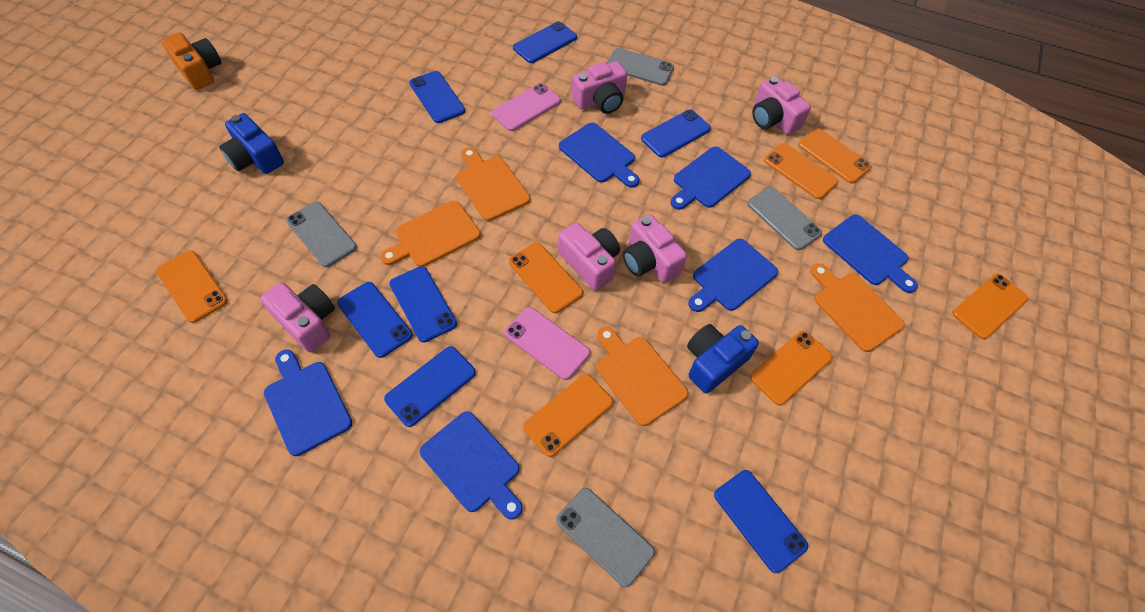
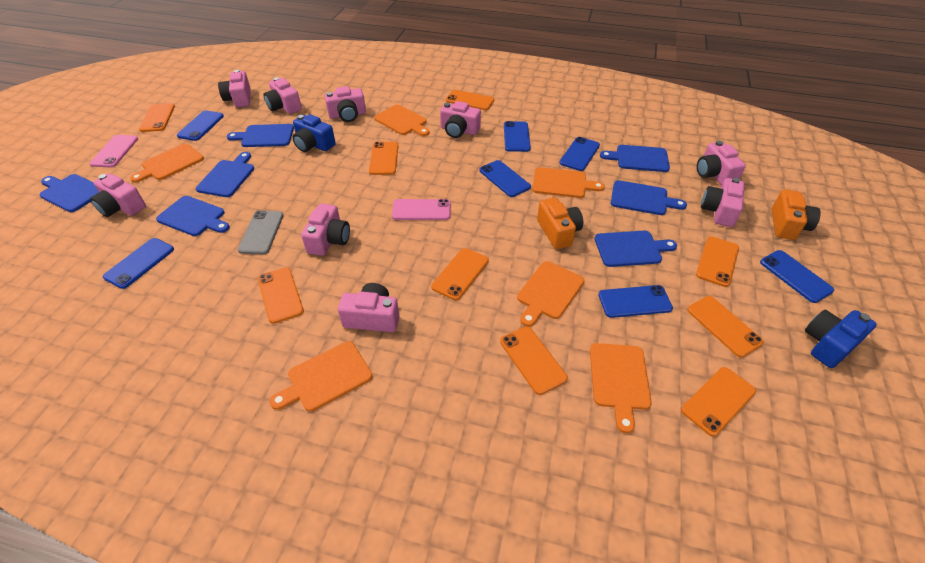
blue cutting board: [264,350,352,456] [420,411,523,520] [559,123,640,188] [670,146,751,210] [688,239,778,312] [823,214,918,293] = 6 -> [39,174,99,212] [156,196,230,236] [196,152,254,197] [227,124,294,147] [594,231,677,267] [600,145,670,172] [611,180,687,215] = 7
grey phone: [286,202,357,267] [556,488,655,587] [607,48,674,86] [747,187,822,250] = 4 -> [238,211,284,254] = 1
orange camera: [162,33,221,90] = 1 -> [537,198,583,249] [772,189,821,240] = 2
orange cutting board: [380,201,481,267] [456,147,530,221] [597,327,688,426] [811,264,905,352] = 4 -> [130,143,204,183] [270,341,372,412] [374,105,430,136] [517,261,585,327] [532,167,605,198] [590,343,652,433] = 6
orange phone: [156,250,228,323] [509,243,583,313] [523,374,613,457] [750,331,833,406] [764,143,838,199] [798,128,871,184] [952,273,1028,339] = 7 -> [139,103,175,132] [258,267,304,324] [369,142,398,175] [431,248,489,300] [446,90,494,110] [500,326,568,395] [681,367,756,437] [687,296,764,358] [696,236,739,287] = 9
pink camera: [260,282,335,352] [558,223,620,291] [572,61,627,114] [623,214,687,283] [752,76,811,135] = 5 -> [90,173,146,217] [218,70,251,107] [264,77,302,114] [301,204,350,256] [324,86,366,122] [338,283,400,332] [440,101,481,138] [697,141,746,185] [701,178,744,227] = 9

